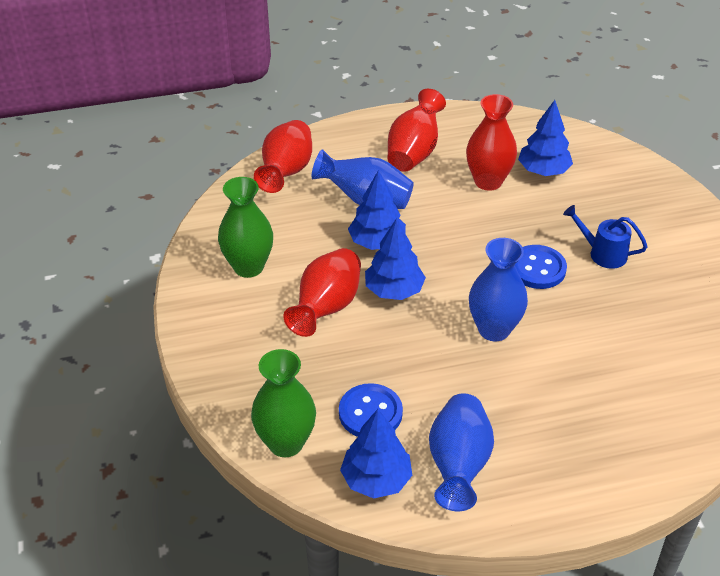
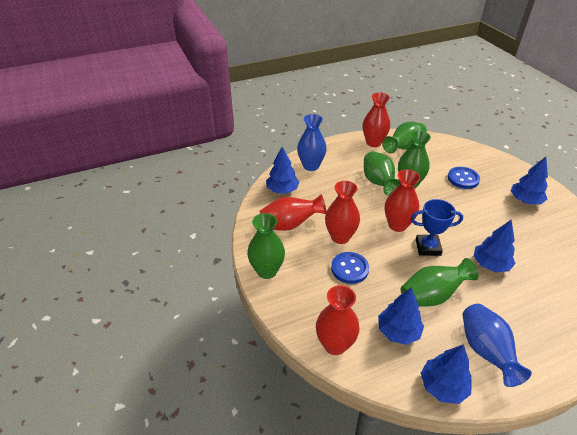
blue tree: [340,409,413,498] [348,170,406,250] [365,218,426,300] [518,100,573,176] = 4 -> [266,147,299,194] [378,287,424,345] [421,344,471,404] [474,219,516,272] [511,157,548,204] = 5
blue trophy: none = 0 -> [411,199,463,256] = 1
blue vase: [312,149,414,209] [429,393,494,511] [469,238,528,341] = 3 -> [297,114,327,171] [463,304,532,387] = 2
blue watering can: [563,205,648,269] = 1 -> none = 0
green vase: [218,177,273,278] [251,349,316,457] = 2 -> [247,213,285,279] [364,151,400,196] [382,122,427,153] [398,131,431,188] [401,258,479,307] = 5
red vase: [254,120,312,193] [283,248,361,337] [388,89,446,172] [466,94,517,191] = 4 -> [259,194,326,231] [316,285,359,355] [325,181,360,244] [363,93,390,147] [385,169,420,232] = 5

